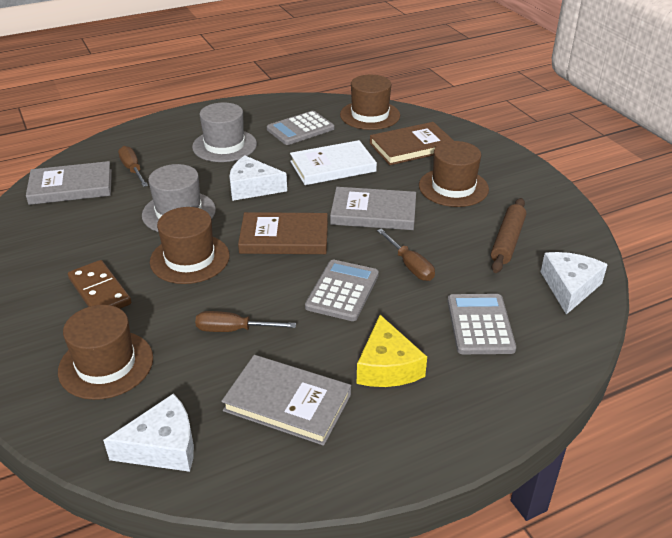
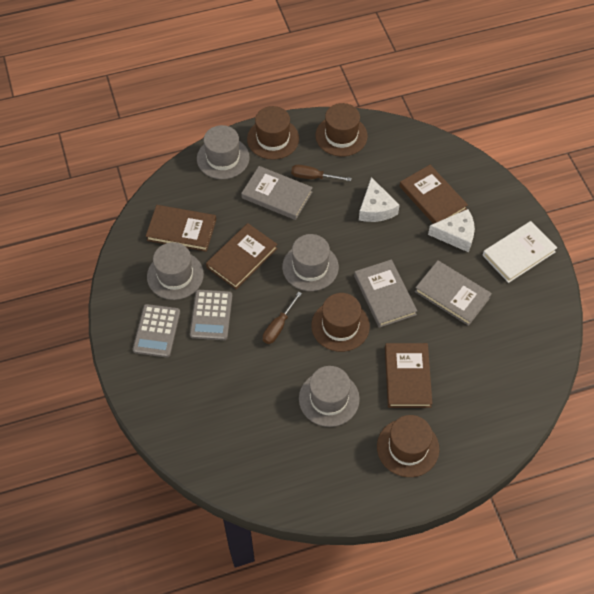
brown book: [238,212,328,254] [370,122,454,165] = 2 -> [146,205,216,252] [206,223,278,289] [385,343,432,408] [400,165,468,224] = 4
brown domino: [68,260,131,309] = 1 -> none = 0
brown rolling pin: [491,198,526,273] = 1 -> none = 0
brown screwdriver: [118,146,148,187] [195,311,296,332] [377,229,435,281] = 3 -> [263,292,302,344] [291,165,351,181] = 2
grey calculator: [267,111,334,145] [305,260,379,321] [448,294,516,354] = 3 -> [133,304,180,358] [190,290,232,340] = 2
grey hat: [142,164,216,232] [192,102,257,162] = 2 -> [147,242,204,300] [197,125,250,179] [282,234,339,291] [299,366,360,427] = 4
white cheese: [103,394,194,472] [229,156,287,201] [541,252,608,315] = 3 -> [359,177,399,222] [428,209,475,252] = 2
yellow cheese: [357,315,427,387] = 1 -> none = 0

